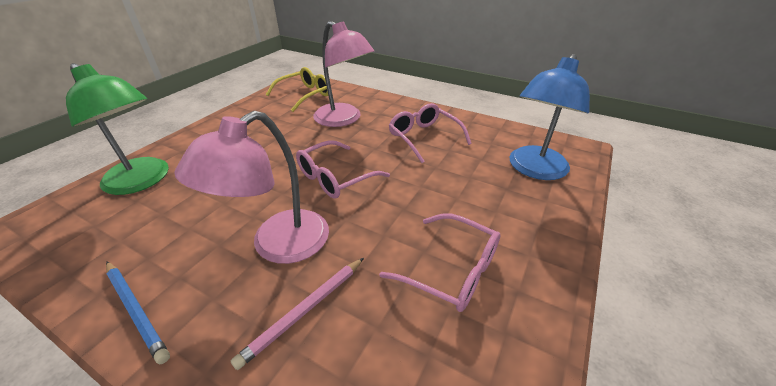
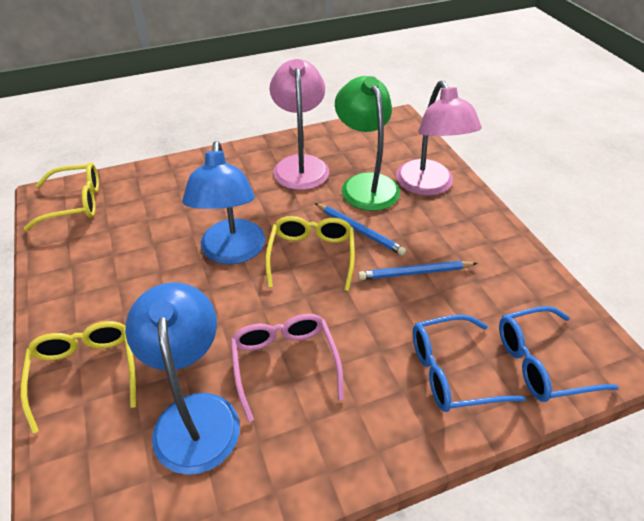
blue glasses: none = 0 -> [413,314,526,412] [499,306,618,402] = 2
blue lamp: [509,54,590,180] = 1 -> [125,282,240,475] [182,141,265,264] = 2
blue pencil: [106,262,170,364] = 1 -> [315,203,407,256] [358,261,478,280] = 2
pink glasses: [296,140,390,199] [379,213,500,312] [389,103,472,163] = 3 -> [231,314,344,422] = 1
pink pencil: [231,258,364,370] = 1 -> none = 0
yellow glasses: [266,67,328,112] = 1 -> [21,321,136,433] [24,162,99,231] [265,216,355,291] = 3

